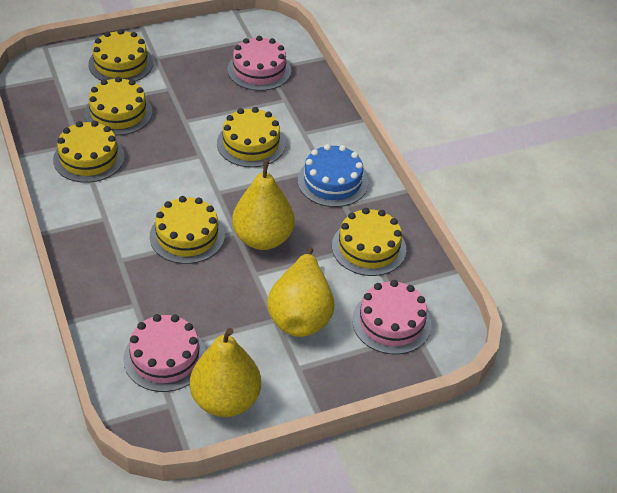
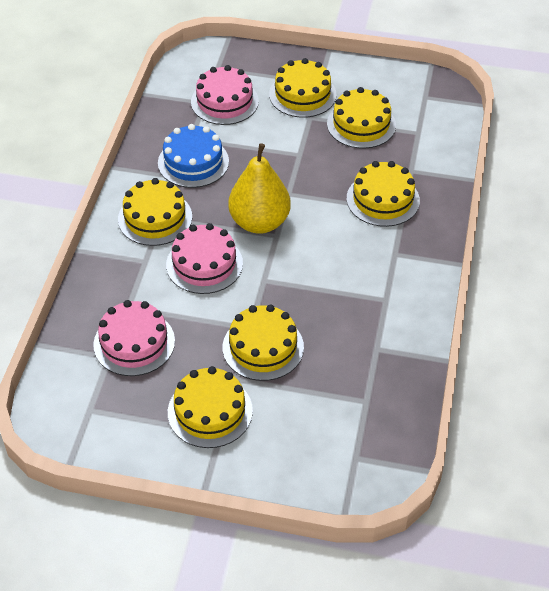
yellow pear: [190,328,261,417] [232,160,295,250] [267,247,334,337] = 3 -> [228,143,291,234] = 1

